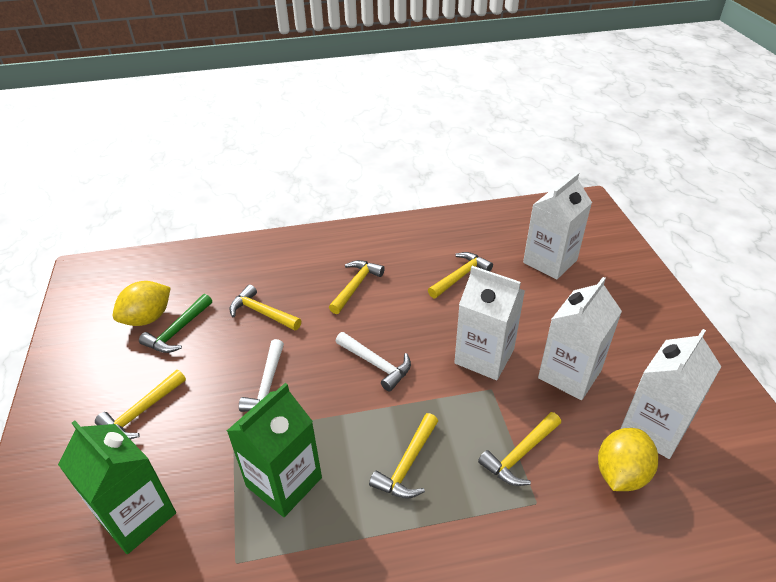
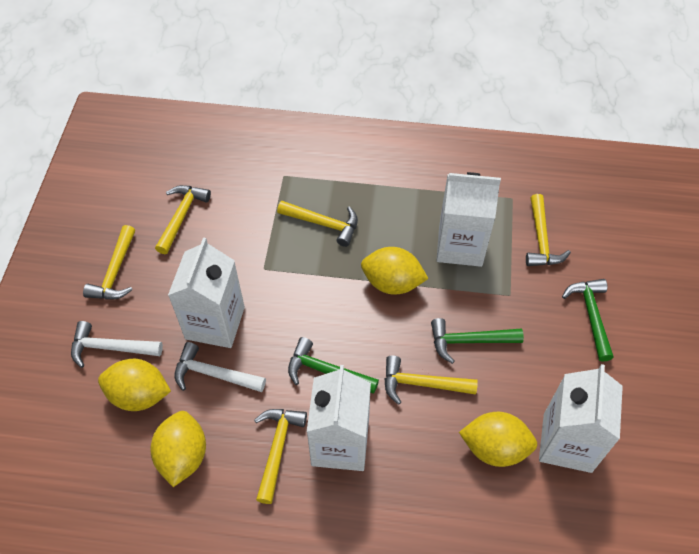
green carton: [58,421,176,554] [227,383,322,517] = 2 -> none = 0
green hammer: [139,294,212,353] = 1 -> [288,337,379,394] [431,318,524,364] [562,279,614,362] = 3
yellow lemon: [113,281,171,326] [598,428,658,491] = 2 -> [98,359,171,411] [150,411,206,487] [361,247,429,294] [459,412,537,467] = 4

